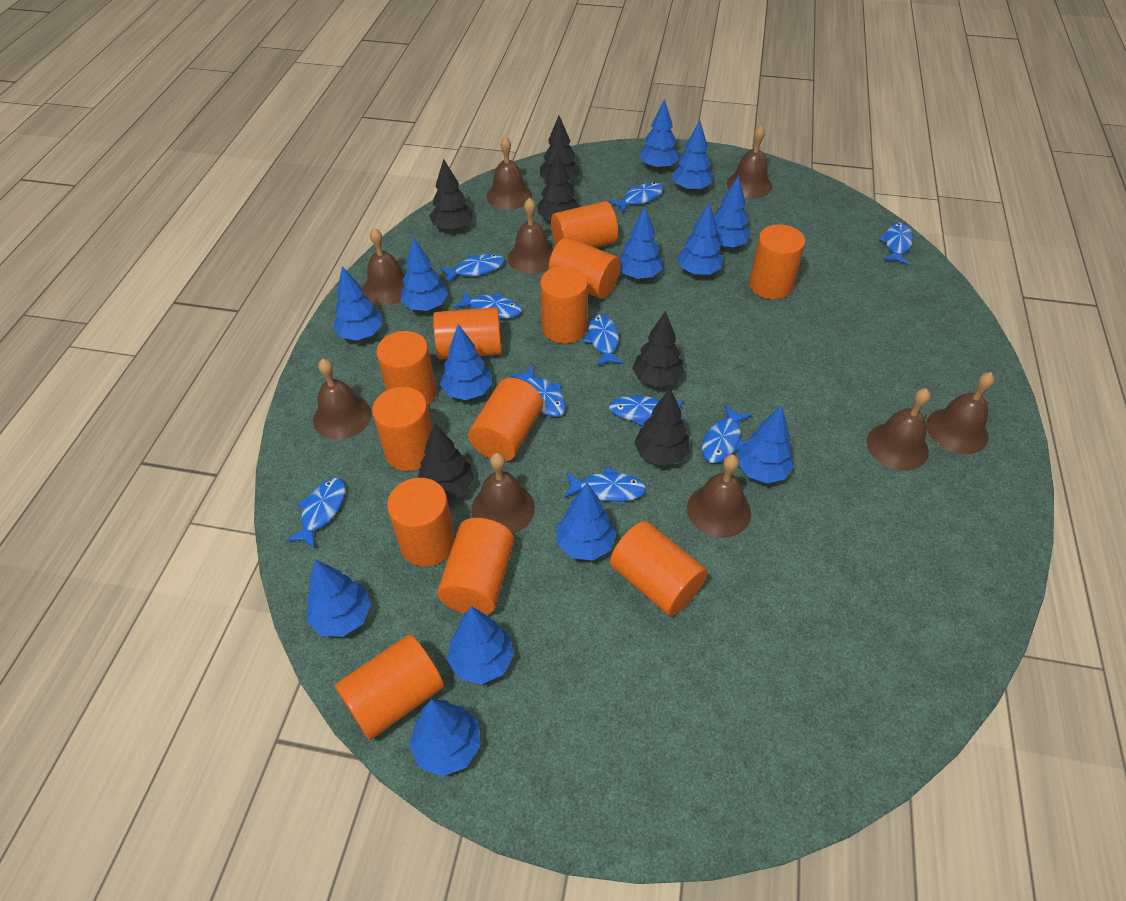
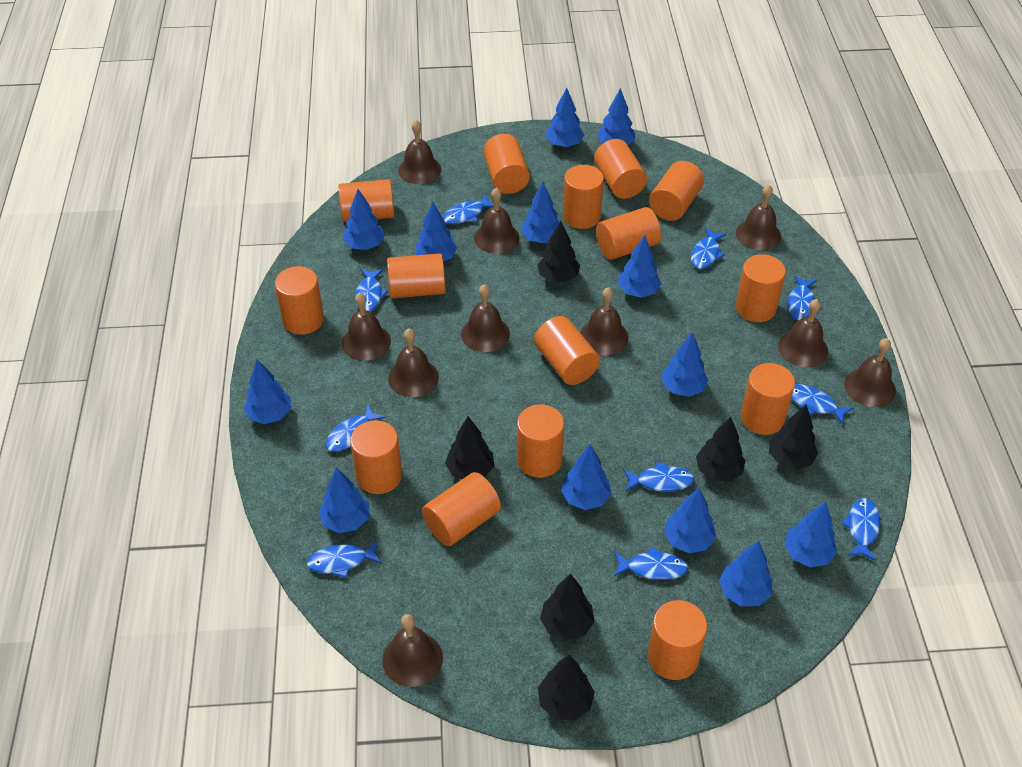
brown bell: [313,359,372,440] [362,228,405,305] [471,453,535,534] [486,136,532,210] [508,198,553,274] [687,454,751,538] [727,126,772,199] [866,388,930,471] [926,372,995,454] = 9 -> [342,293,391,361] [382,614,443,687] [388,329,439,397] [398,120,441,184] [461,284,510,352] [474,188,520,254] [580,287,629,355] [736,185,781,250] [778,299,828,367] [844,338,896,407] = 10
orange cylinder: [335,634,444,740] [372,387,432,471] [376,331,436,406] [387,478,455,567] [433,307,502,359] [437,518,514,615] [468,378,543,462] [540,266,588,344] [548,237,621,299] [551,201,618,248] [610,521,707,616] [749,224,805,300] = 12 -> [275,266,324,334] [338,179,395,222] [350,420,402,494] [387,253,446,298] [422,472,501,546] [483,134,530,194] [517,404,564,478] [534,316,600,385] [563,165,604,229] [594,139,647,199] [596,207,661,260] [648,600,707,680] [649,161,704,221] [736,254,786,322] [741,363,795,435] = 15

